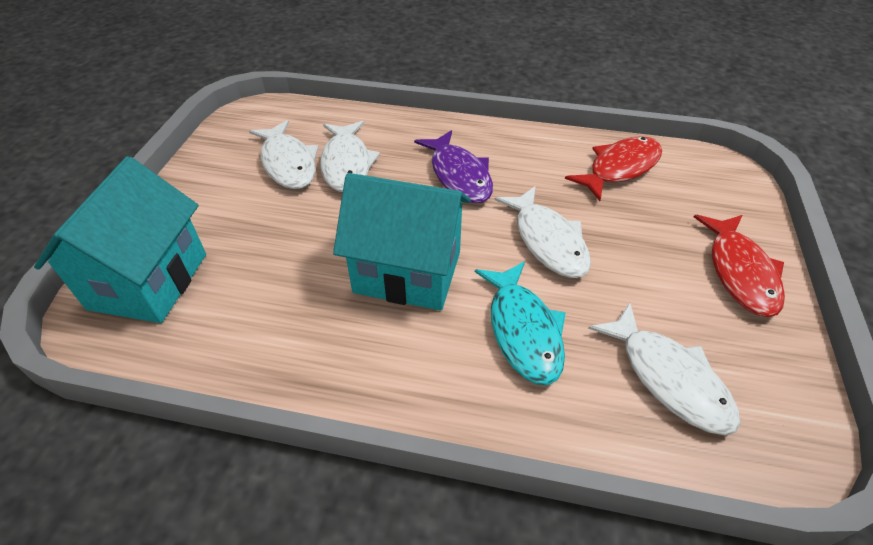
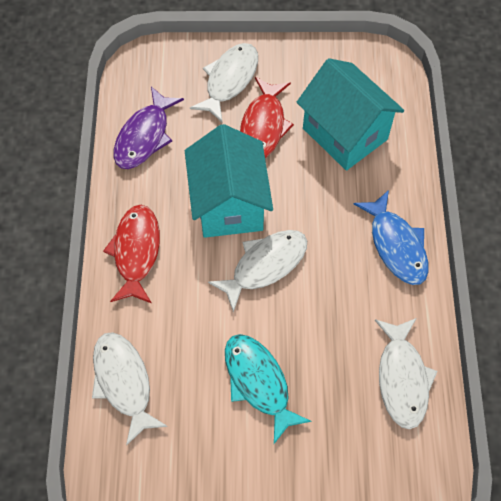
blue fish: none = 0 -> [354,190,428,285] = 1

